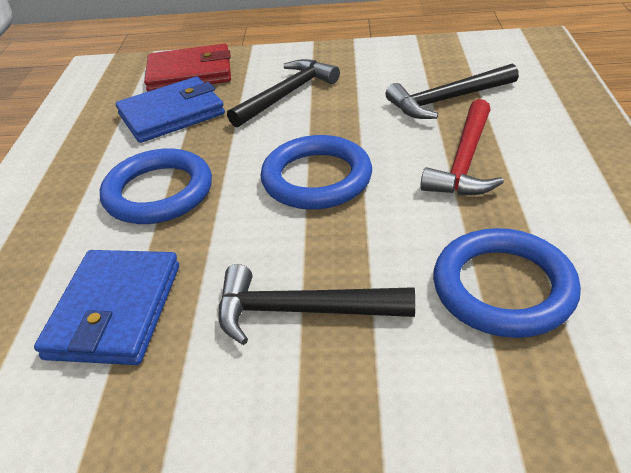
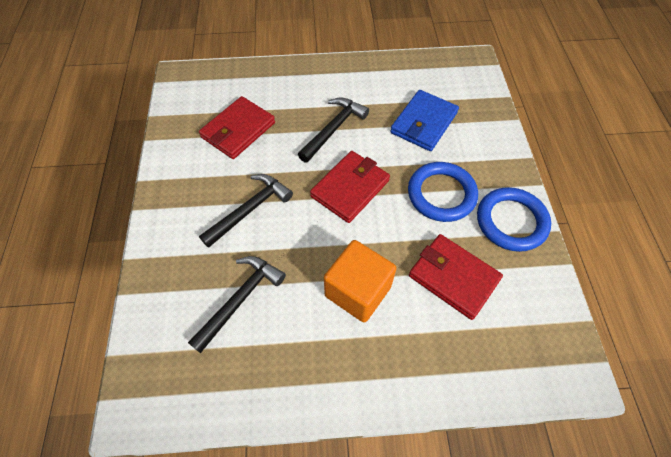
blue ring: [100,149,212,224] [260,135,372,210] [433,228,581,338] = 3 -> [408,162,478,222] [477,187,551,252] = 2
blue wallet: [34,250,179,365] [116,76,225,143] = 2 -> [390,90,459,151] = 1
orange cube: none = 0 -> [324,240,397,322] = 1
red hammer: [420,99,504,195] = 1 -> none = 0
red wallet: [144,44,231,92] = 1 -> [199,96,275,159] [310,151,390,223] [409,234,503,320] = 3

